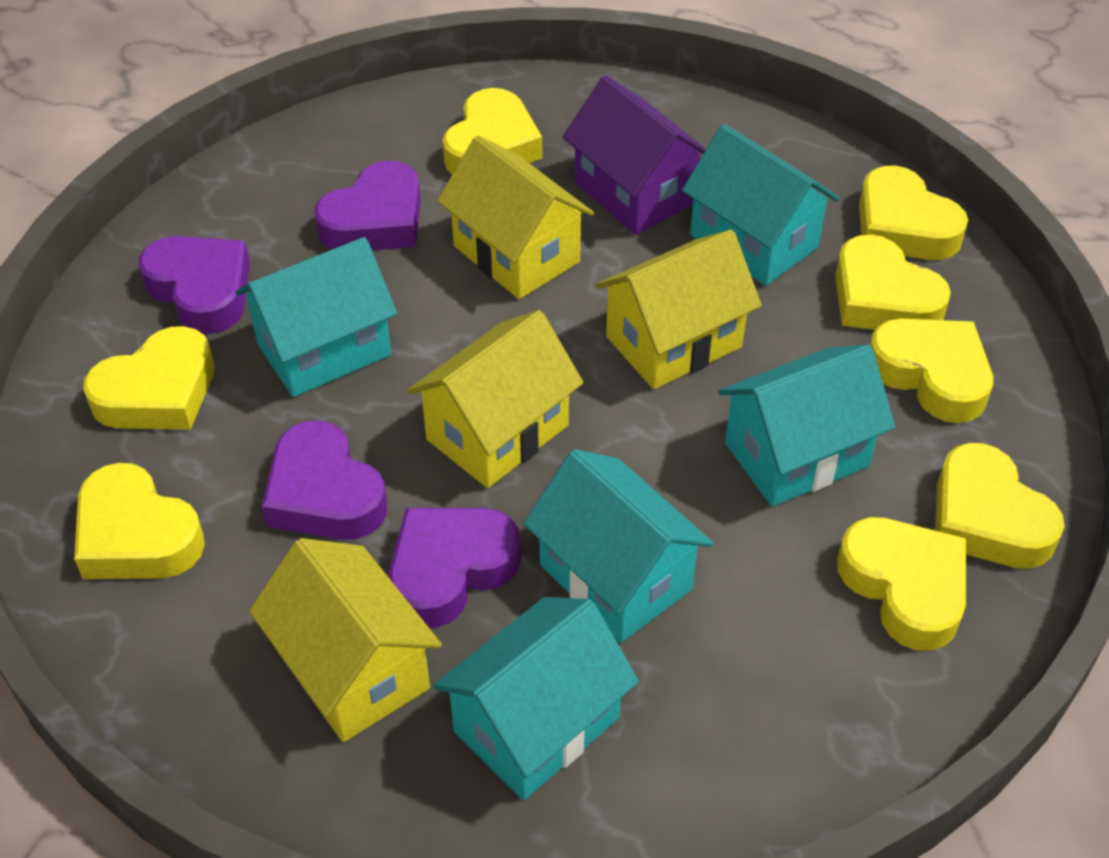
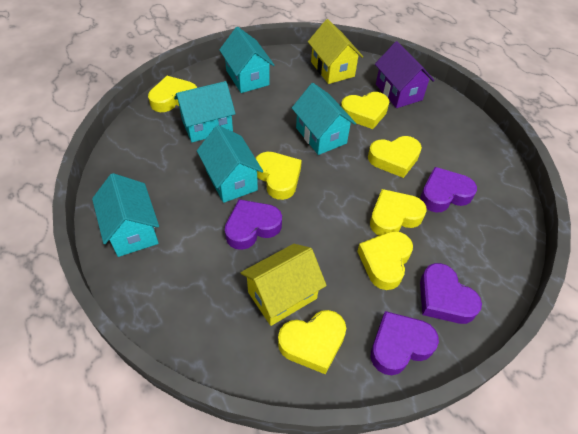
yellow heart: [74,463,205,579] [83,326,214,430] [443,88,542,174] [835,234,951,330] [837,517,966,651] [859,165,968,260] [870,319,993,423] [935,443,1065,569] = 8 -> [148,76,197,112] [256,152,302,200] [278,310,346,374] [341,92,389,129] [357,231,413,290] [368,136,422,178] [370,189,427,236] = 7
yellow house: [249,538,442,742] [407,310,584,488] [437,135,594,299] [596,230,762,389] = 4 -> [240,244,327,326] [308,19,363,84] = 2

